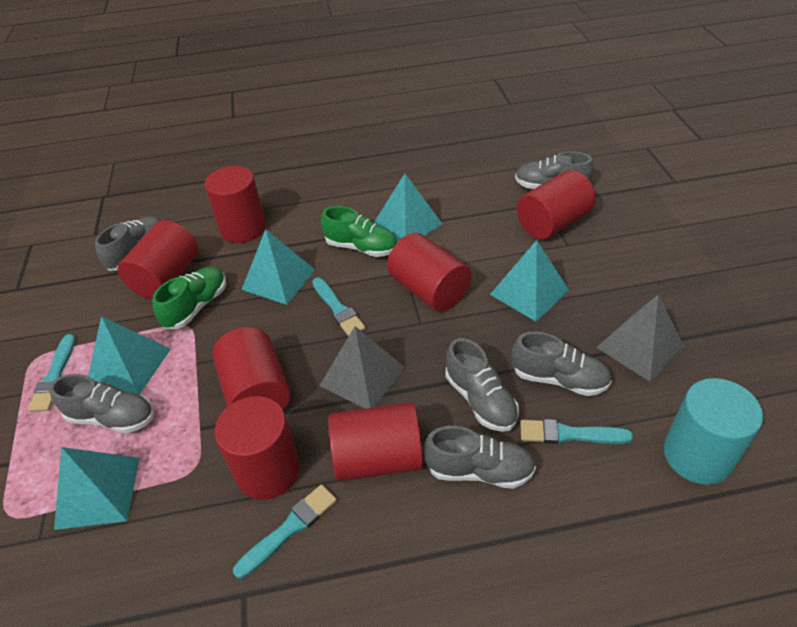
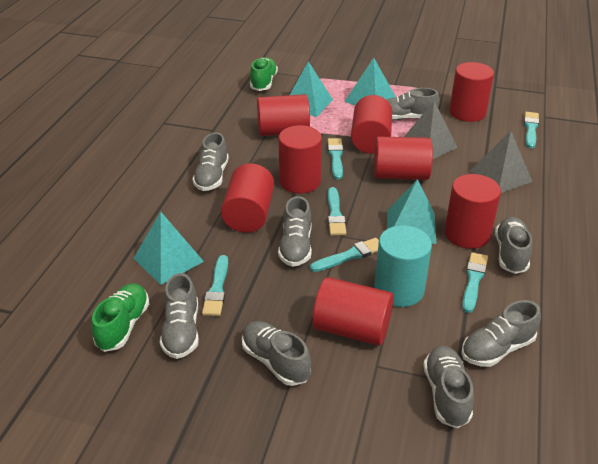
grey shoe: [49,374,154,433] [95,216,161,271] [423,426,536,489] [446,338,519,432] [511,332,612,396] [515,152,594,189] = 6 -> [160,273,199,359] [192,132,229,191] [242,321,311,386] [278,196,312,267] [387,88,440,120] [423,346,474,428] [461,300,541,367] [495,217,532,274] = 8
red cylinder: [117,220,198,299] [205,166,266,243] [212,327,290,410] [215,396,300,499] [328,402,424,481] [387,233,471,312] [517,170,595,240] = 7 -> [221,163,274,233] [257,94,310,136] [278,125,322,193] [312,277,394,346] [351,95,392,154] [374,136,433,180] [445,174,501,249] [449,62,494,122] = 8
turquoise brush: [28,334,75,412] [233,484,337,579] [312,278,366,336] [520,419,633,444] = 4 -> [202,255,228,316] [310,238,379,272] [328,138,343,180] [328,187,346,236] [462,252,488,313] [524,112,539,148] = 6
turquoise pyramid: [54,447,140,530] [88,316,171,395] [242,229,315,305] [374,174,443,242] [490,240,570,322] = 5 -> [133,212,204,285] [290,61,333,117] [344,58,396,105] [387,179,437,244] = 4

